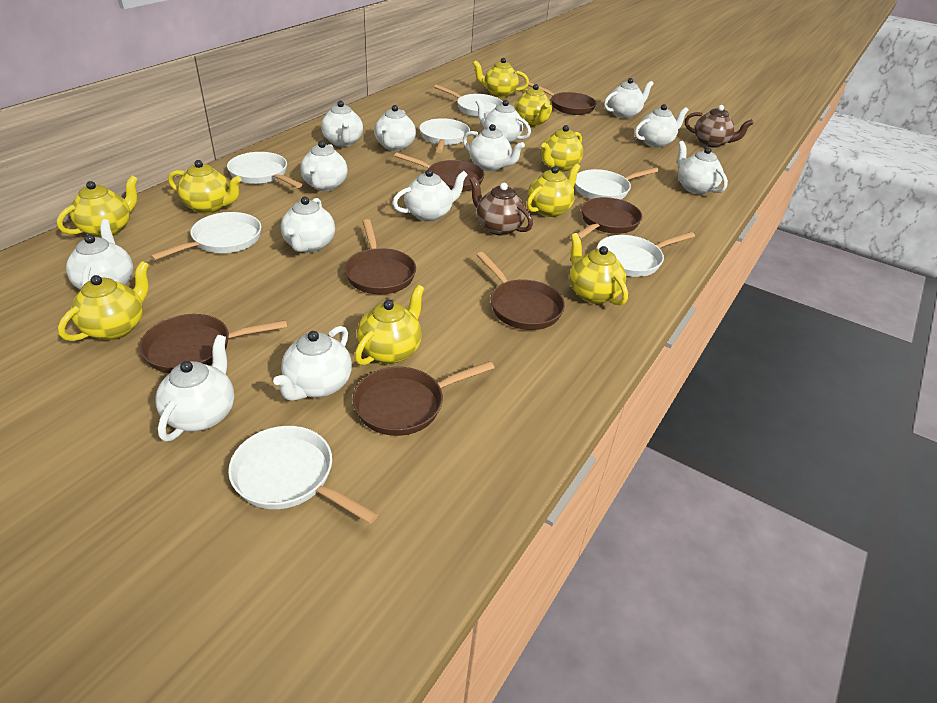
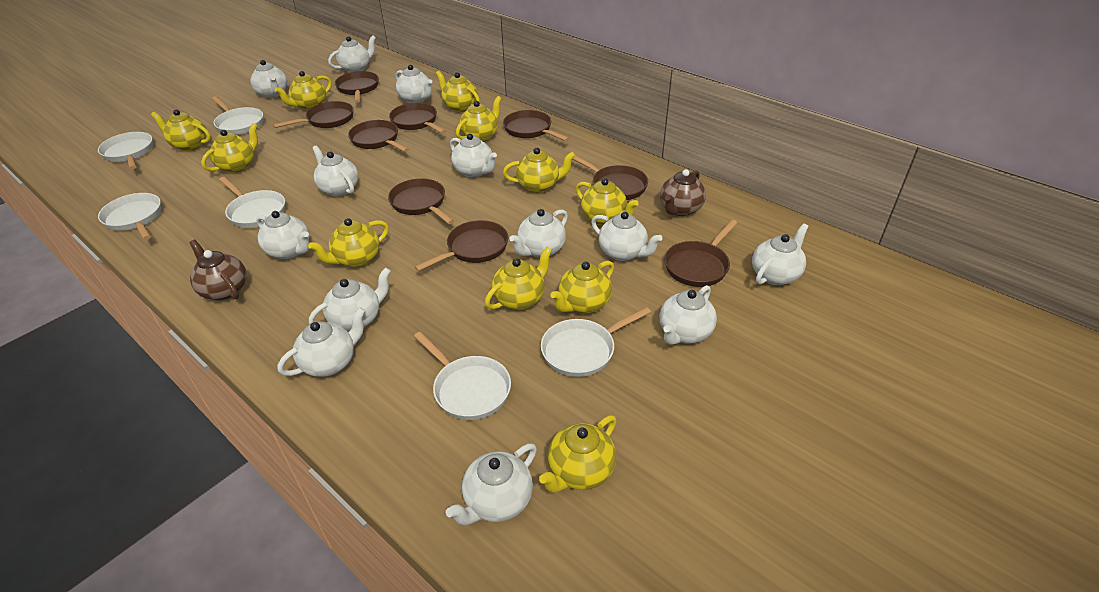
brown pan: [139,314,288,373] [344,219,416,294] [352,361,494,436] [394,152,484,192] [477,252,565,330] [528,82,596,115] [577,197,642,240] = 7 -> [273,101,354,128] [335,71,379,102] [348,120,409,152] [388,178,454,224] [389,103,446,134] [414,220,508,272] [503,110,570,141] [573,155,648,200] [664,220,737,287] = 9
white pan: [150,212,261,261] [227,152,302,188] [228,426,378,524] [419,118,470,153] [434,85,503,117] [575,167,659,200] [597,232,695,277] = 7 -> [98,132,153,169] [98,193,161,240] [212,96,263,135] [219,177,285,228] [414,332,511,420] [541,307,651,377] = 6
yellow teapot: [57,175,138,238] [58,261,149,341] [168,160,242,214] [355,285,424,365] [473,58,529,97] [515,84,552,126] [527,163,580,217] [541,125,583,172] [569,233,628,305] = 9 -> [151,110,211,151] [201,123,258,173] [275,71,332,110] [308,218,389,267] [436,71,480,112] [456,96,502,142] [485,247,552,310] [503,148,575,193] [539,415,617,493] [550,261,614,314] [576,178,639,225] = 11

